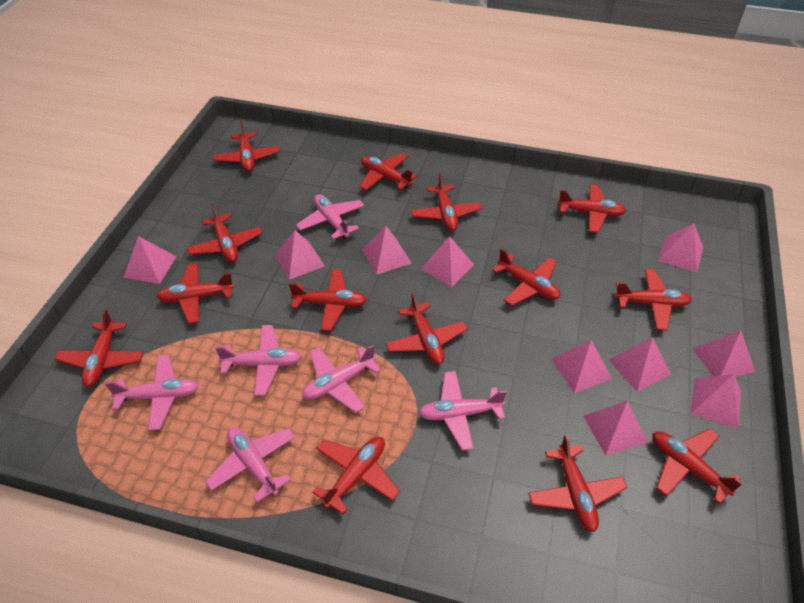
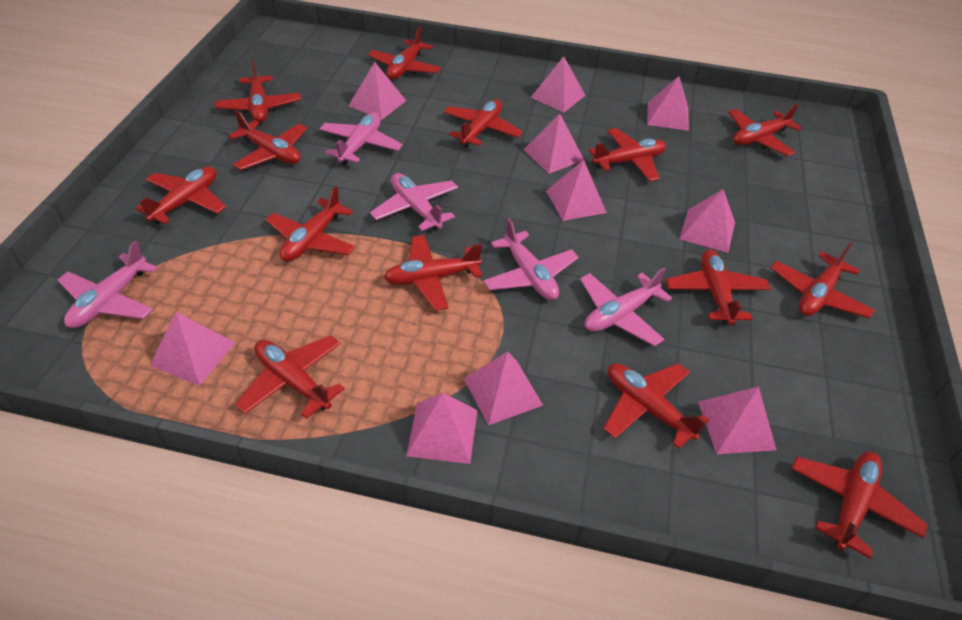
pink plane: [105,354,199,431] [205,427,295,502] [215,325,302,396] [296,194,364,239] [302,345,381,413] [419,371,507,451] = 6 -> [58,241,157,328] [319,113,403,165] [370,173,458,231] [483,218,579,300] [580,268,672,347] = 5

